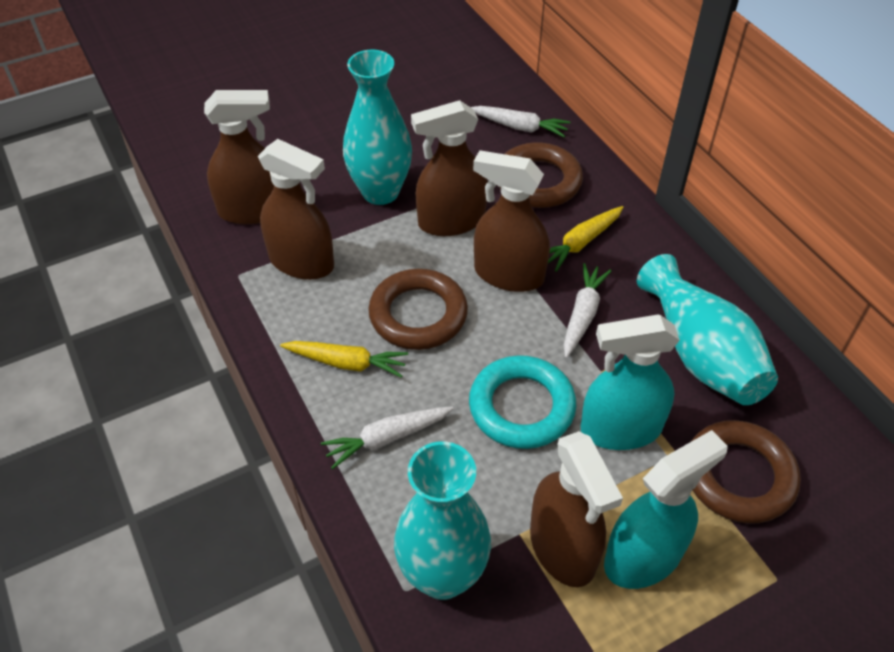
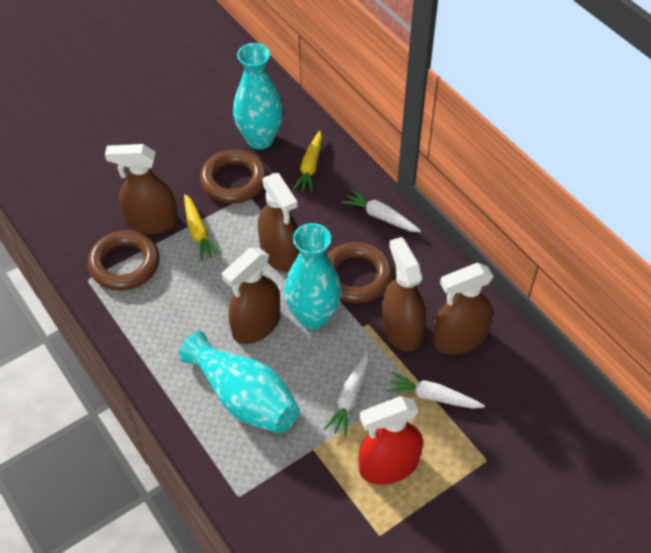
red spray bottle: none = 0 -> [359,396,423,485] = 1
turquoise ring: [469,355,576,449] = 1 -> none = 0
turquoise spray bottle: [581,315,680,450] [604,430,728,589] = 2 -> none = 0

